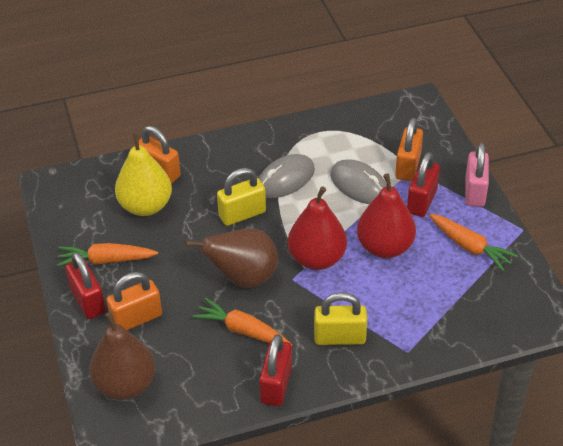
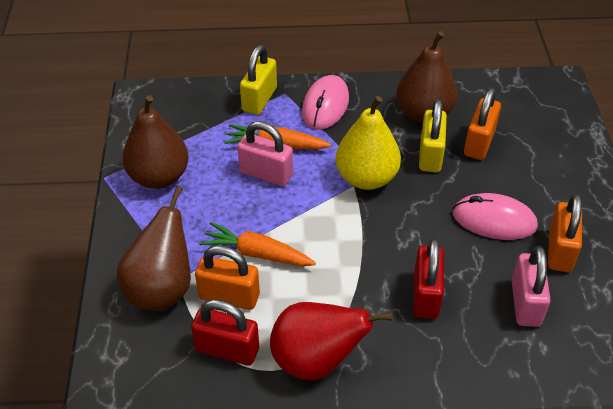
brown pear: [89,312,155,400] [185,228,278,288] = 2 -> [116,186,191,311] [122,95,189,189] [396,31,457,123] = 3
grey mouse: [258,154,315,198] [330,159,387,204] = 2 -> none = 0
orange carrot: [57,243,158,267] [192,298,292,345] [429,214,518,271] = 3 -> [199,222,316,266] [224,124,331,149] = 2
pink mouse: none = 0 -> [302,75,349,130] [453,193,538,240] = 2
pink padlock: [465,142,489,207] = 1 -> [238,121,293,186] [511,246,551,327] = 2
red padlock: [65,252,106,319] [259,334,292,406] [407,152,440,217] = 3 -> [191,299,259,366] [413,238,444,319] = 2
red pear: [288,186,347,270] [357,174,416,258] = 2 -> [270,302,393,380] = 1

